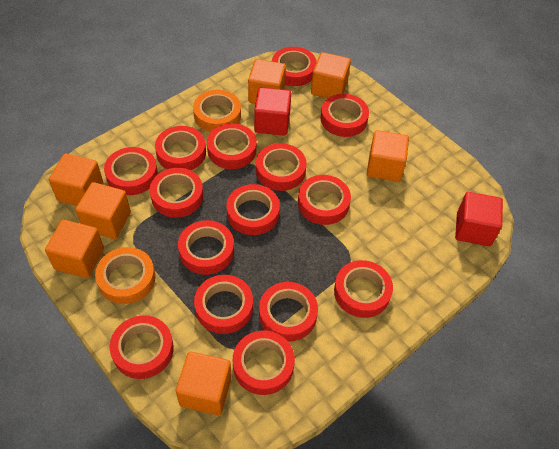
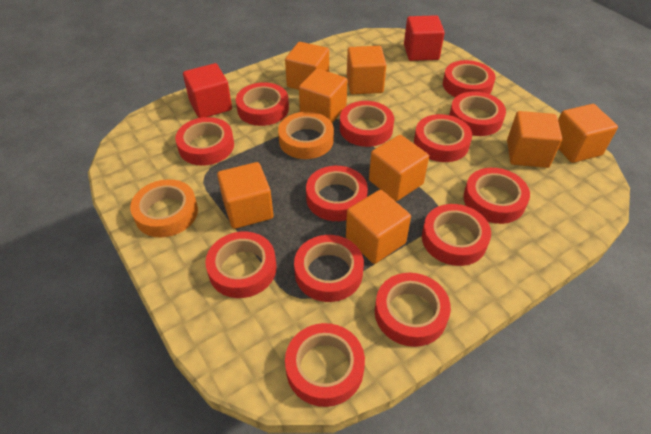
orange cube: [45,220,104,278] [49,153,103,206] [76,182,131,239] [176,352,232,415] [248,59,286,104] [311,52,351,98] [367,130,409,182] = 7 -> [217,162,273,229] [285,42,329,90] [299,68,347,123] [346,190,411,264] [347,46,386,94] [369,135,429,201] [507,111,562,168] [558,104,618,163] = 8
red tape: [104,147,158,195] [110,316,174,379] [150,168,203,218] [155,126,206,170] [178,220,234,275] [194,275,253,334] [207,123,257,169] [226,184,280,235] [233,331,295,395] [256,143,307,191] [259,282,318,342] [272,47,317,86] [298,175,351,225] [321,94,369,137] [334,260,393,318] = 15 -> [175,117,234,166] [205,232,277,298] [236,82,289,126] [285,323,365,407] [294,235,364,302] [306,166,368,221] [340,101,394,147] [375,273,451,347] [414,114,472,162] [422,204,491,266] [443,60,495,97] [449,91,506,136] [463,168,530,224] = 13

